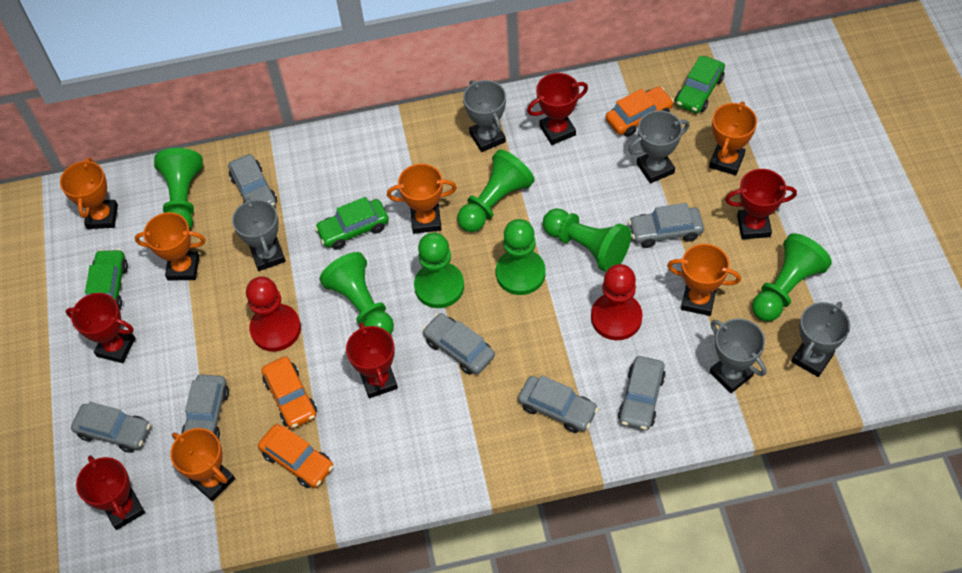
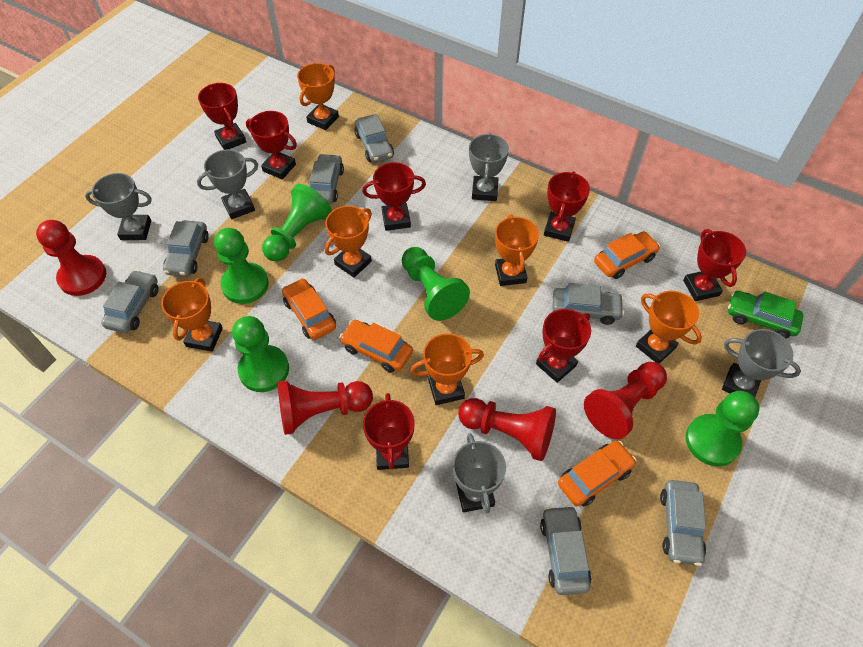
green car: [85,249,128,309] [315,197,389,250] [675,56,725,113] = 3 -> [728,290,804,339] = 1
green pawn: [154,148,203,229] [319,252,394,335] [414,233,464,308] [457,150,535,232] [496,219,546,295] [543,208,631,272] [752,233,832,322] = 7 -> [214,228,269,304] [232,316,289,392] [262,184,332,262] [402,247,470,321] [686,391,760,466] = 5
orange car: [258,424,334,488] [262,356,317,429] [606,86,674,137] = 3 -> [282,278,336,340] [339,320,413,373] [558,441,637,507] [594,231,660,279] = 4
red pawn: [246,276,301,352] [591,264,643,340] = 2 -> [36,220,106,296] [278,381,373,435] [458,398,556,461] [584,362,667,439] = 4
red trophy: [66,293,135,363] [76,455,145,530] [346,322,398,398] [527,73,588,145] [725,169,797,239] = 5 -> [198,83,246,150] [246,111,297,180] [362,162,426,231] [363,393,415,470] [536,309,591,383] [544,171,590,242] [683,229,746,301] = 7

